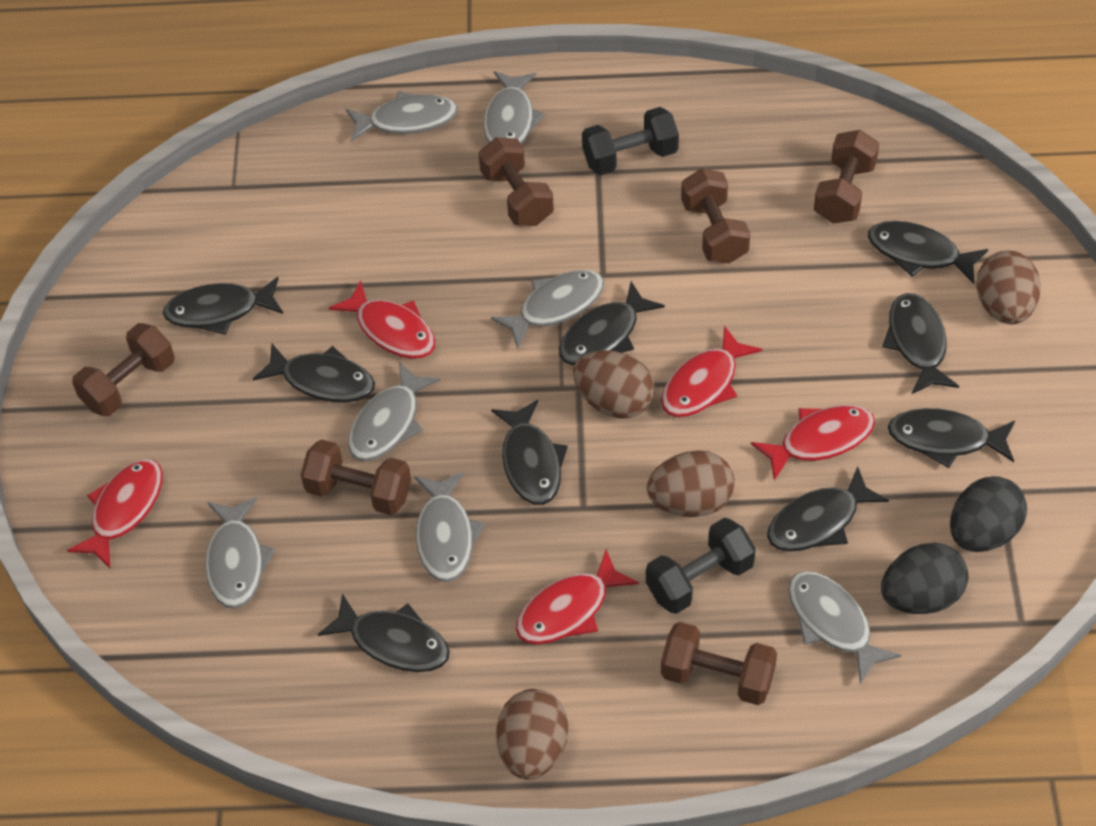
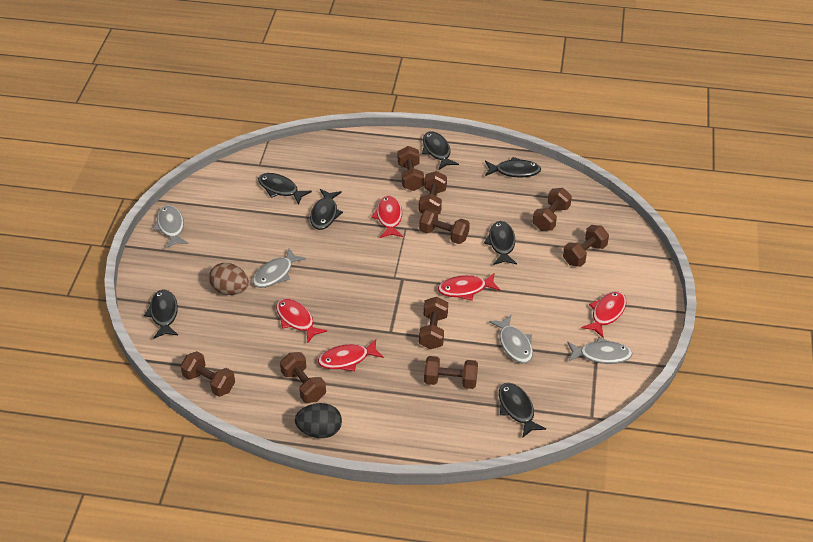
black dumbbell: [582,107,679,175] [646,518,756,614] = 2 -> none = 0
black egg: [881,543,969,614] [950,476,1027,552] = 2 -> [295,403,342,438] = 1
black fish: [163,277,283,335] [253,343,375,402] [318,593,450,672] [491,400,568,505] [559,281,665,365] [767,466,889,552] [868,221,988,284] [882,293,959,394] [888,408,1015,468] = 9 -> [144,289,178,339] [258,173,312,205] [310,189,343,230] [422,131,459,170] [484,221,517,265] [485,157,541,178] [499,383,546,438] = 7
brown dumbbell: [72,323,175,416] [301,439,411,515] [479,137,554,226] [661,622,777,705] [681,168,750,264] [814,130,879,224] = 6 -> [180,351,235,397] [280,352,326,403] [398,146,424,191] [419,171,447,214] [419,208,470,244] [419,297,448,349] [424,356,478,389] [533,188,572,231] [563,225,609,267] = 9
brown egg: [496,689,568,780] [573,350,654,419] [647,450,735,517] [976,251,1041,324] = 4 -> [209,263,249,295] = 1
grey fish: [205,497,275,609] [346,91,458,142] [348,362,440,461] [415,472,484,582] [483,71,545,144] [491,270,604,349] [788,571,901,684] = 7 -> [153,205,188,249] [253,248,306,288] [489,315,533,363] [567,337,633,364] = 4

